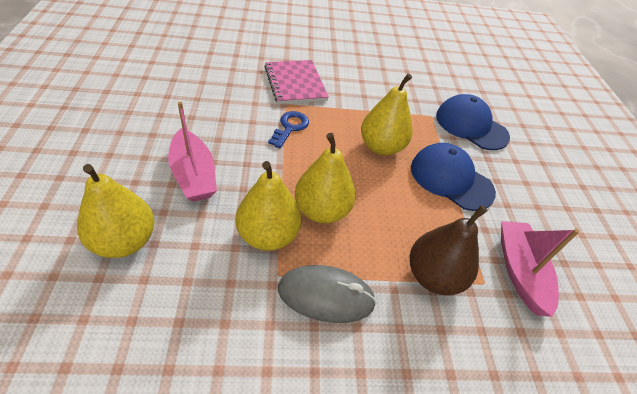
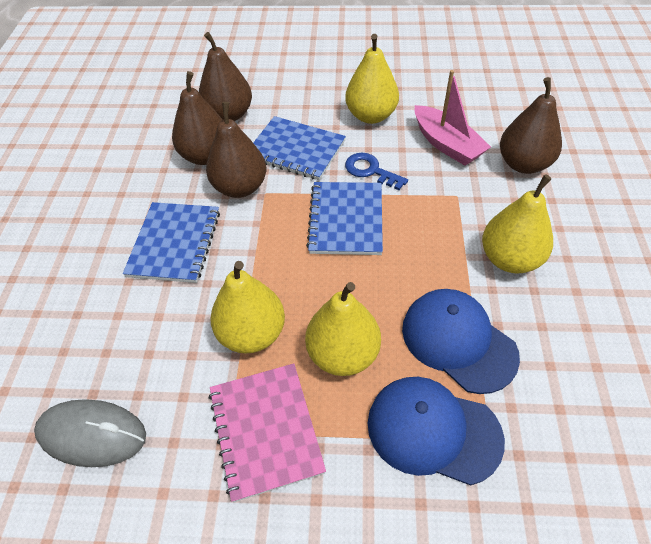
blue notebook: none = 0 -> [123,202,220,283] [253,116,346,180] [306,182,383,255] = 3
brown pear: [410,205,488,295] = 1 -> [172,71,223,165] [199,32,252,121] [206,102,266,198] [500,77,562,174] = 4
pink boat: [168,102,217,202] [501,221,580,317] = 2 -> [415,70,491,166] = 1

